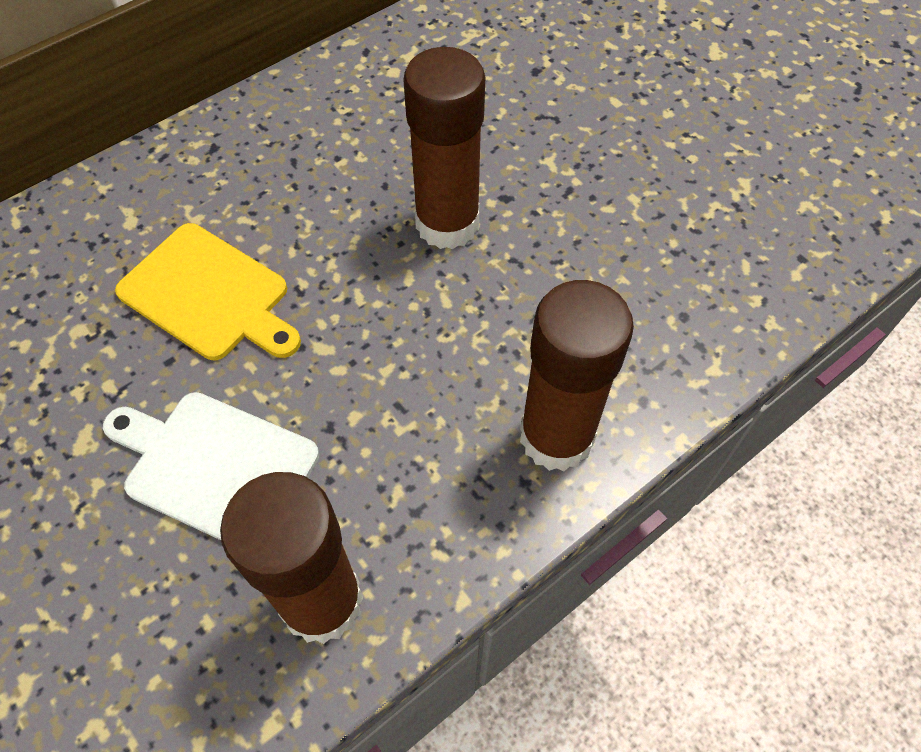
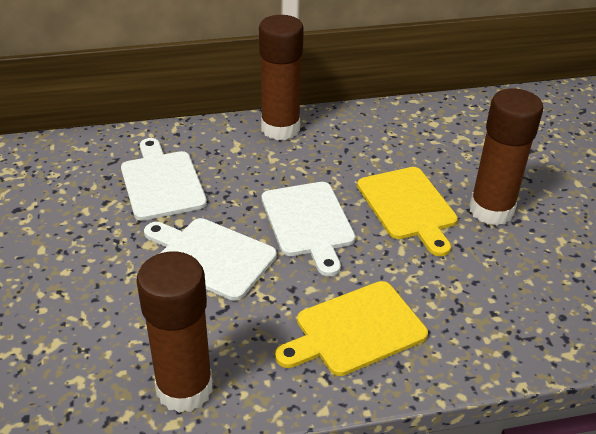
white cutting board: [103,392,319,540] = 1 -> [121,138,207,221] [144,218,277,301] [262,182,355,276] = 3
yellow cutting board: [115,223,301,360] = 1 -> [275,281,428,376] [357,167,458,256] = 2

